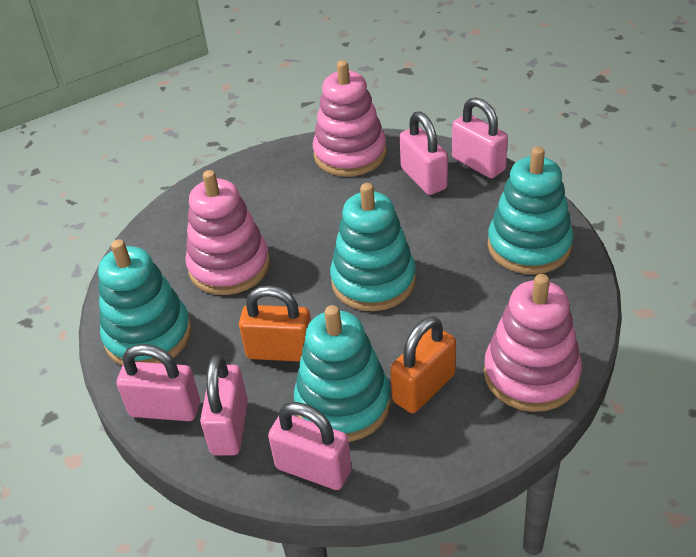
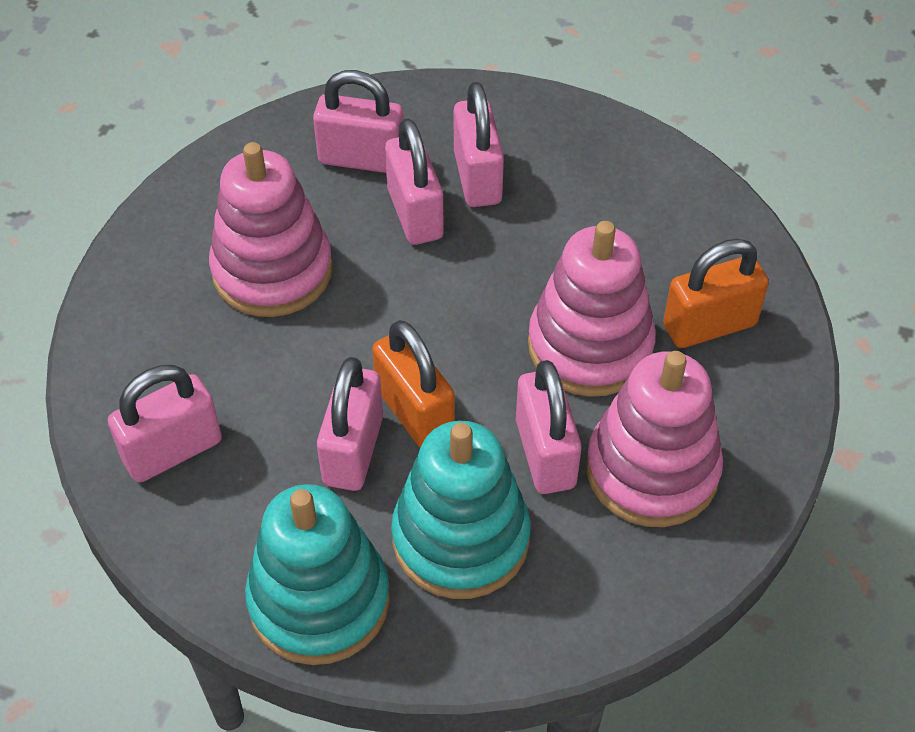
pink padlock: [117,344,200,421] [200,354,248,455] [268,402,352,490] [400,111,448,195] [452,97,508,178] = 5 -> [108,365,222,483] [313,70,403,173] [317,357,383,491] [385,118,444,245] [454,82,504,207] [516,360,582,494] = 6
turquoise stacking toy: [98,239,192,366] [294,305,391,442] [330,183,416,311] [488,147,573,274] = 4 -> [245,484,390,665] [391,421,531,599] = 2

